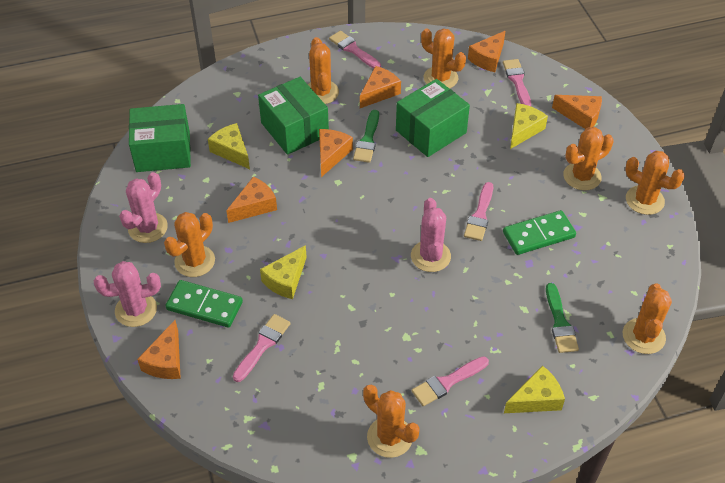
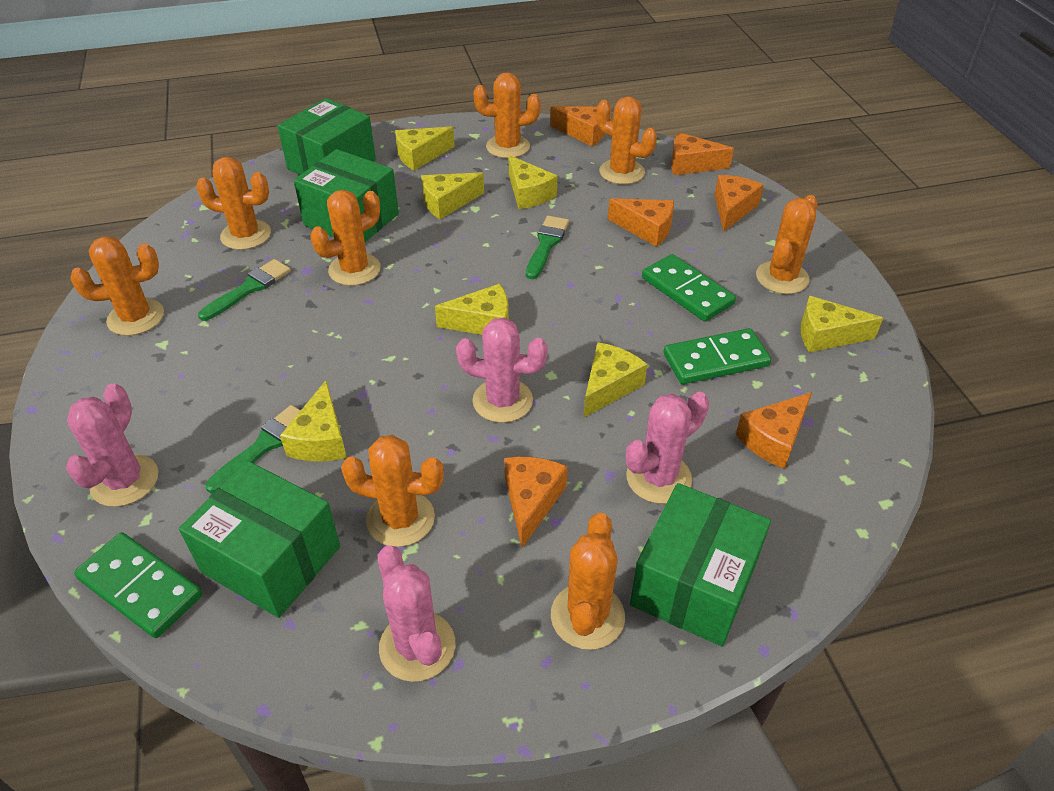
green box: [129,104,191,172] [258,77,329,155] [396,79,470,157] = 3 -> [179,461,340,618] [277,98,376,175] [294,149,399,242] [630,483,771,646] = 4
green brush: [353,110,379,163] [546,283,579,353] = 2 -> [198,259,291,321] [206,405,301,493] [526,216,569,279] = 3
green domino: [165,280,243,328] [503,210,576,255] = 2 -> [74,532,202,638] [642,254,736,322] [663,328,771,384] = 3
orange cactus: [164,212,215,277] [308,37,339,104] [363,385,420,458] [421,28,466,89] [563,127,614,191] [623,283,672,354] [625,151,685,215] = 7 -> [71,236,164,336] [196,157,271,250] [310,190,381,286] [341,435,444,547] [473,72,541,158] [551,513,625,650] [597,96,657,184] [756,195,818,294] = 8
pink brush: [233,314,291,382] [329,31,381,69] [412,356,489,406] [464,182,493,241] [503,59,531,106] = 5 -> none = 0
pink cactus: [94,261,161,327] [119,172,168,243] [411,198,451,272] = 3 -> [66,383,158,507] [378,545,456,682] [456,318,548,423] [626,392,709,504] = 4
yellow cheese: [208,123,250,169] [260,245,307,299] [504,365,565,413] [510,103,548,149] = 4 -> [280,380,347,461] [395,126,455,171] [421,172,484,219] [435,284,509,335] [509,155,558,209] [584,342,647,417] [801,296,883,352] = 7

